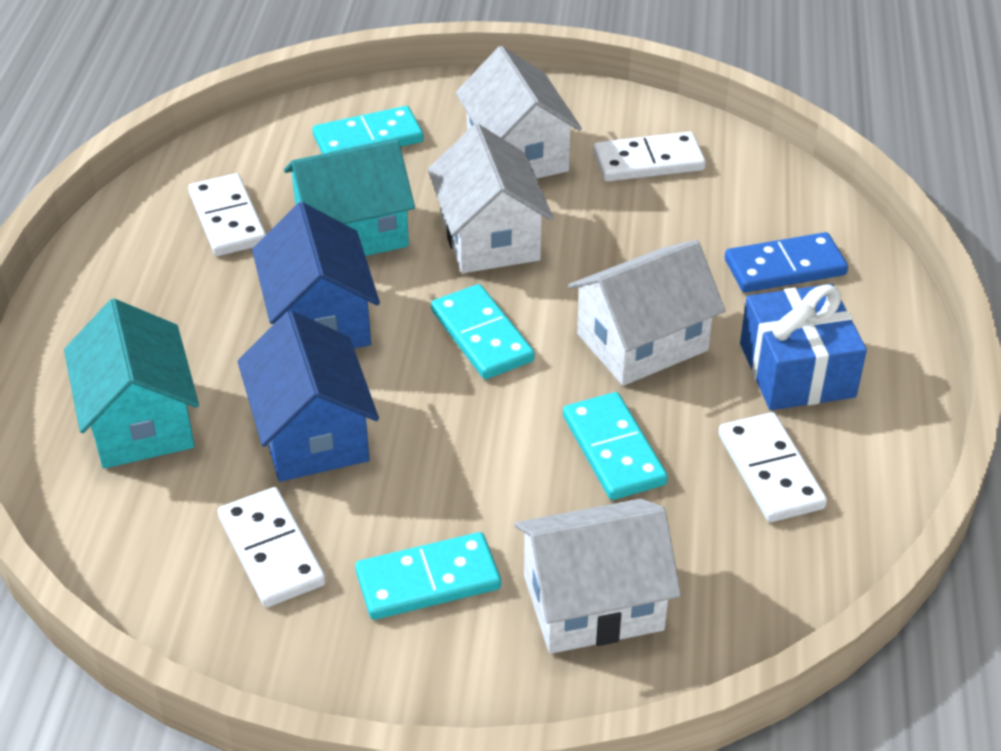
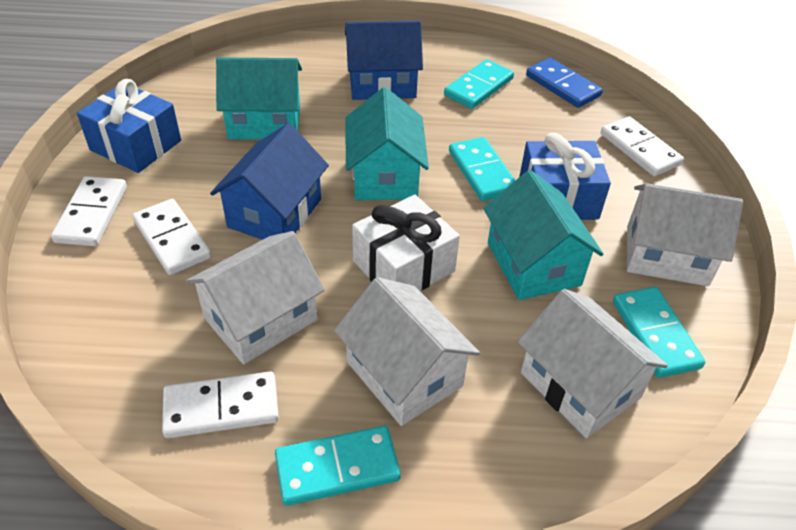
blue gift: [740,284,867,410] = 1 -> [77,79,181,173] [519,133,611,220] = 2
turquoise house: [64,299,199,469] [284,139,415,256] = 2 -> [216,57,302,139] [345,87,429,200] [483,170,603,300] = 3
white gift: none = 0 -> [352,195,460,291] = 1

